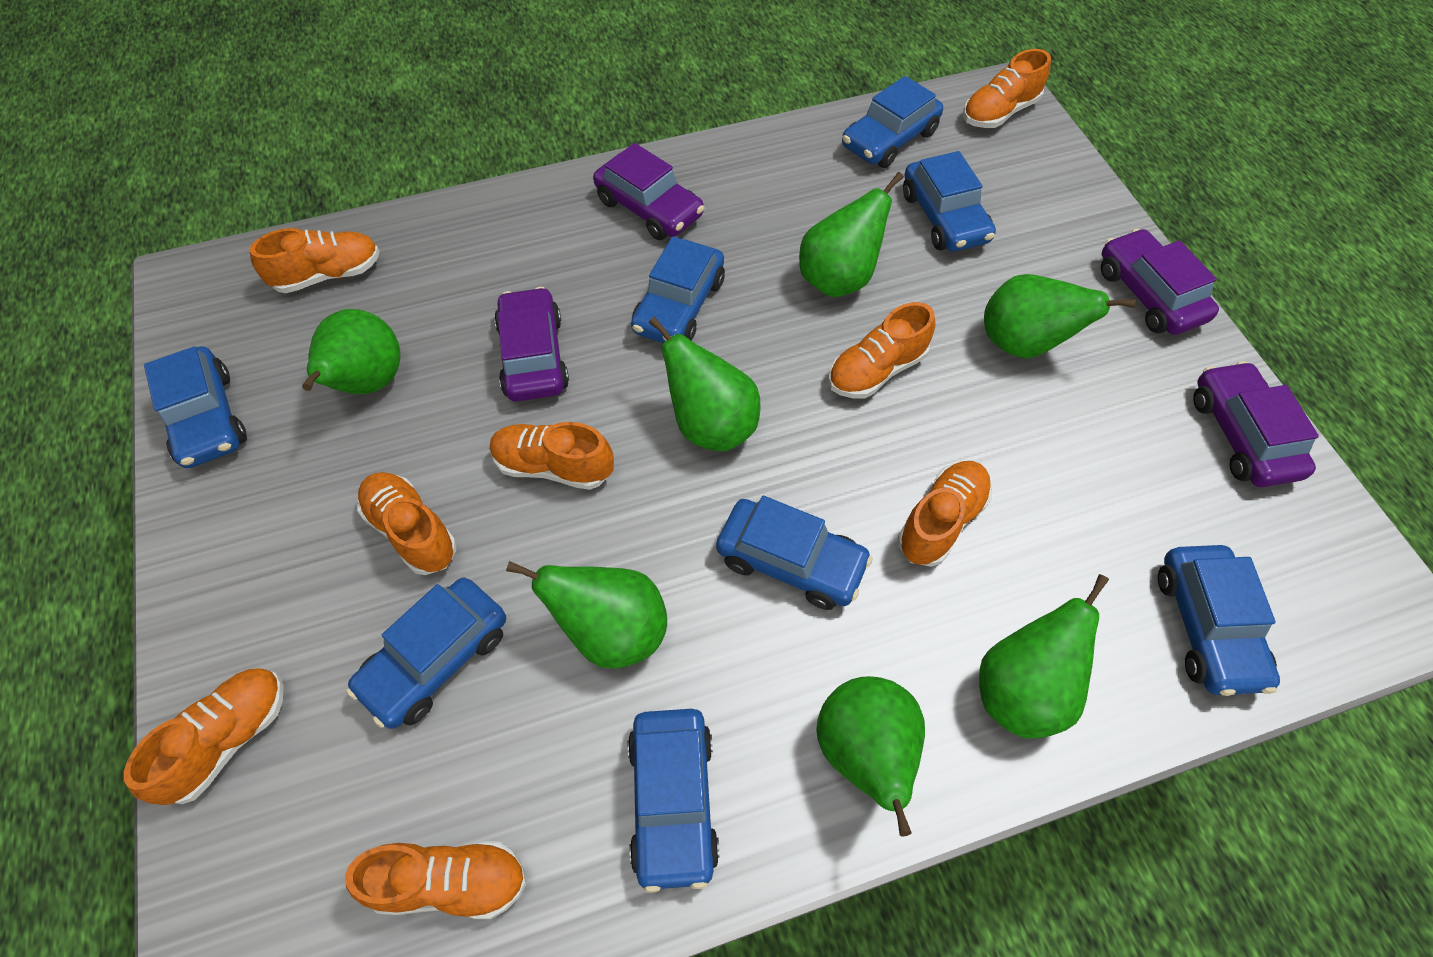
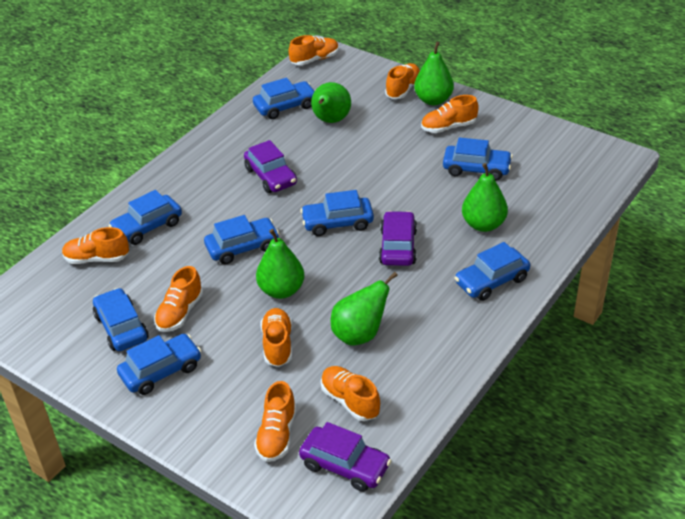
green pear: [302,309,400,394] [506,561,667,668] [649,317,761,451] [799,172,904,297] [816,676,925,836] [979,574,1109,738] [984,274,1136,358] = 7 -> [256,229,305,299] [311,82,351,123] [331,272,398,345] [414,42,454,105] [462,163,508,232] = 5
purple car: [494,287,569,402] [593,143,704,240] [1101,228,1219,335] [1193,361,1319,487] = 4 -> [244,140,297,193] [299,422,392,492] [379,211,417,266] = 3

